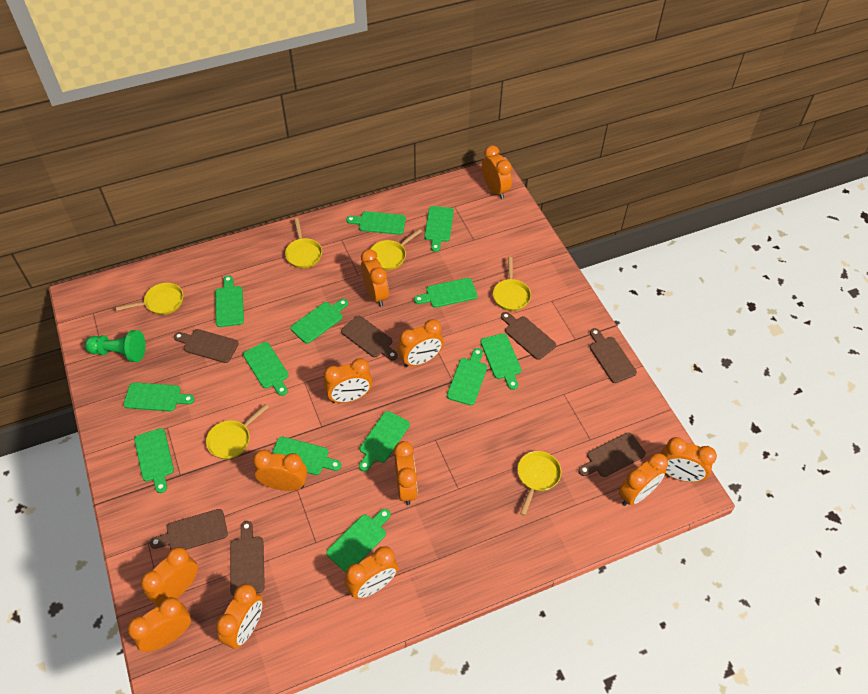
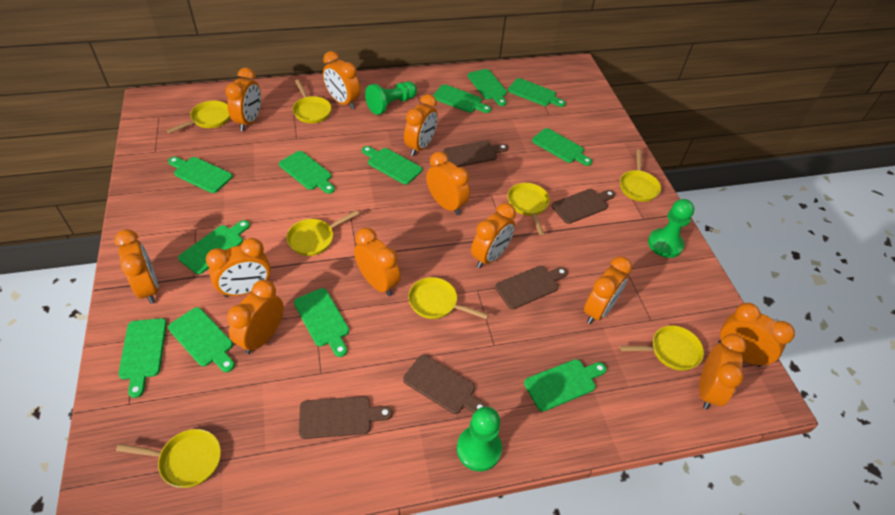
brown cutting board: [150,509,228,550] [174,329,239,363] [230,521,265,596] [341,316,398,360] [501,312,556,360] [578,433,646,477] [590,328,637,383] = 7 -> [299,396,393,439] [403,355,487,414] [444,141,508,167] [495,266,568,309] [552,189,615,224] = 5
green cutting board: [123,382,194,411] [134,428,174,493] [215,275,244,327] [243,342,289,396] [271,437,341,475] [291,299,348,344] [326,509,391,572] [346,211,406,235] [359,411,410,472] [414,278,477,308] [424,206,454,252] [447,348,487,405] [480,333,521,390] = 13 -> [118,318,167,398] [168,157,233,193] [168,307,235,372] [178,220,250,274] [279,151,335,194] [294,288,349,357] [362,146,422,184] [433,84,491,113] [468,69,507,106] [508,78,566,107] [524,359,607,411] [532,128,592,166] = 12
green pawn: [85,330,146,362] = 1 -> [365,81,417,115] [457,407,502,471] [648,199,694,258] = 3
yellow pan: [116,283,183,315] [206,404,268,459] [285,218,322,268] [371,229,422,270] [493,257,531,311] [517,451,561,516] = 6 -> [116,429,221,488] [167,101,230,134] [286,210,359,256] [293,80,331,123] [408,277,489,319] [507,183,550,235] [620,149,661,202] [620,325,704,371] = 8

